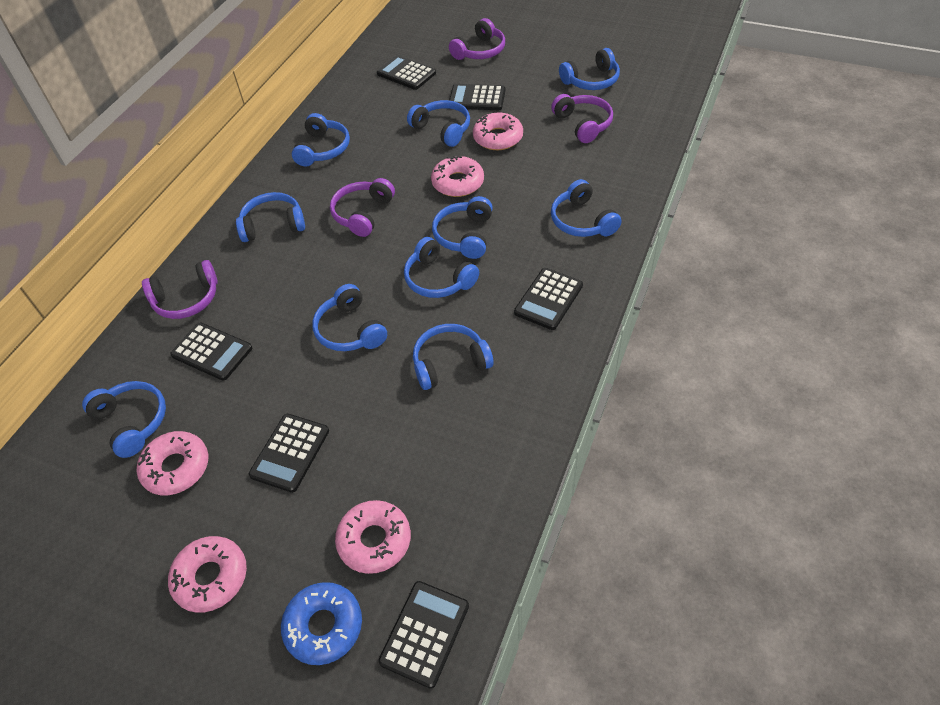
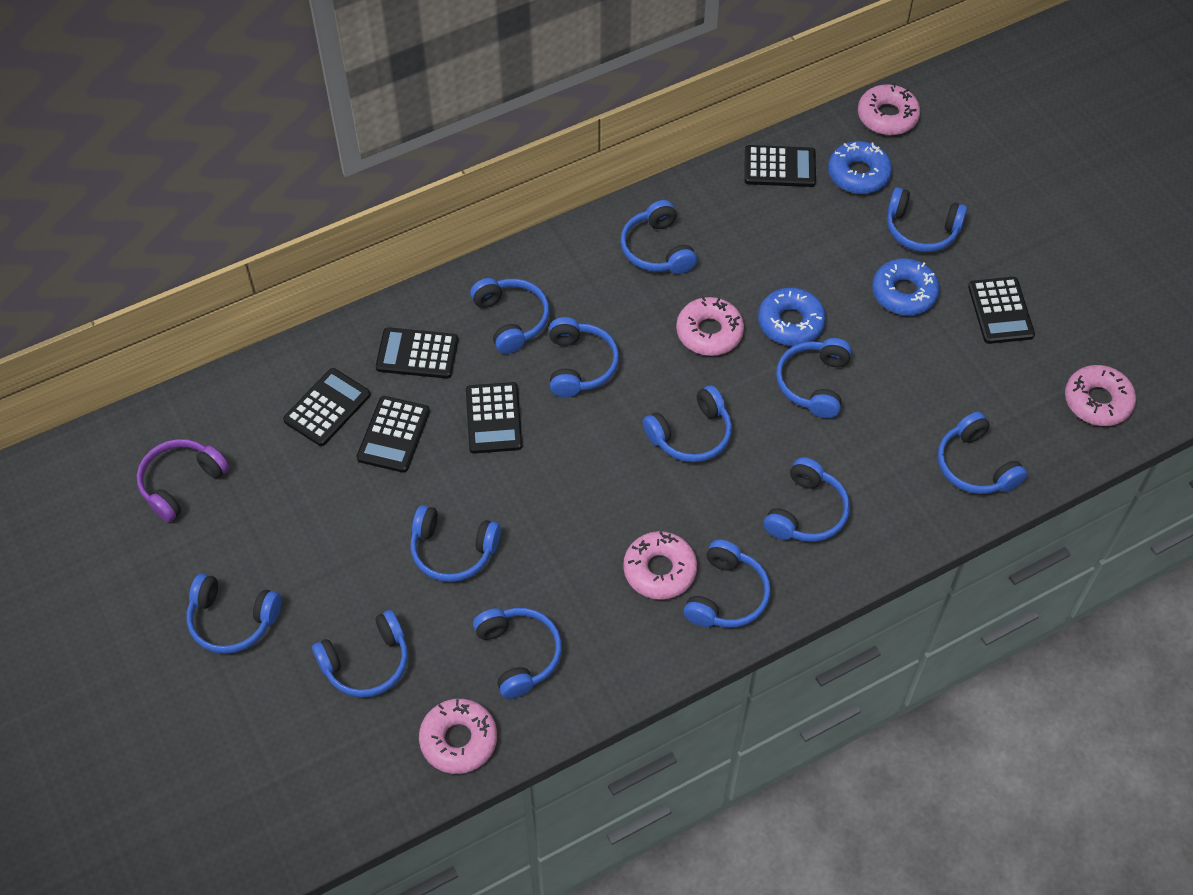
blue donut: [281,582,362,665] = 1 -> [758,288,826,346] [828,141,892,194] [872,258,940,315] = 3
blue headphones: [82,381,166,458] [236,192,305,242] [292,113,350,166] [312,284,387,351] [404,237,479,298] [407,100,470,147] [413,324,494,390] [432,196,493,259] [551,179,622,237] [559,48,620,90] = 10 -> [187,573,281,654] [312,610,408,698] [410,505,501,582] [470,278,549,354] [473,608,562,699] [549,317,619,397] [621,200,697,274] [642,385,732,462] [683,540,771,628] [764,457,850,542] [776,338,852,418] [887,187,967,252] [938,412,1027,494] = 13
purple headphones: [142,260,218,319] [330,178,395,237] [449,18,505,60] [551,94,613,143] = 4 -> [137,439,229,522] = 1

